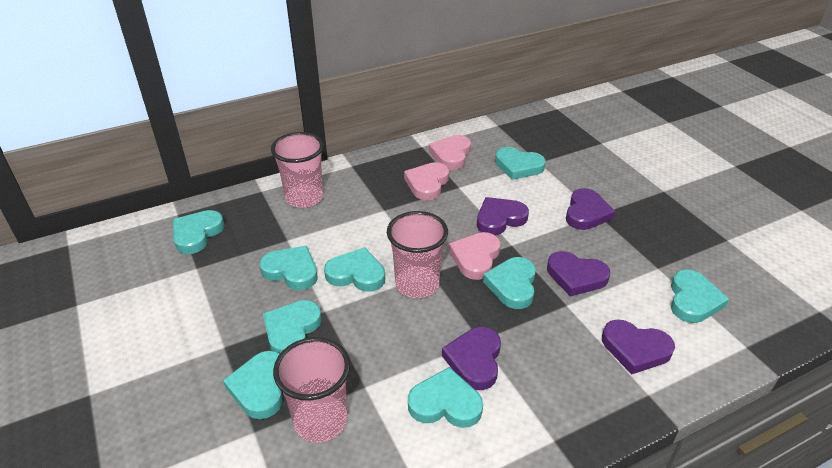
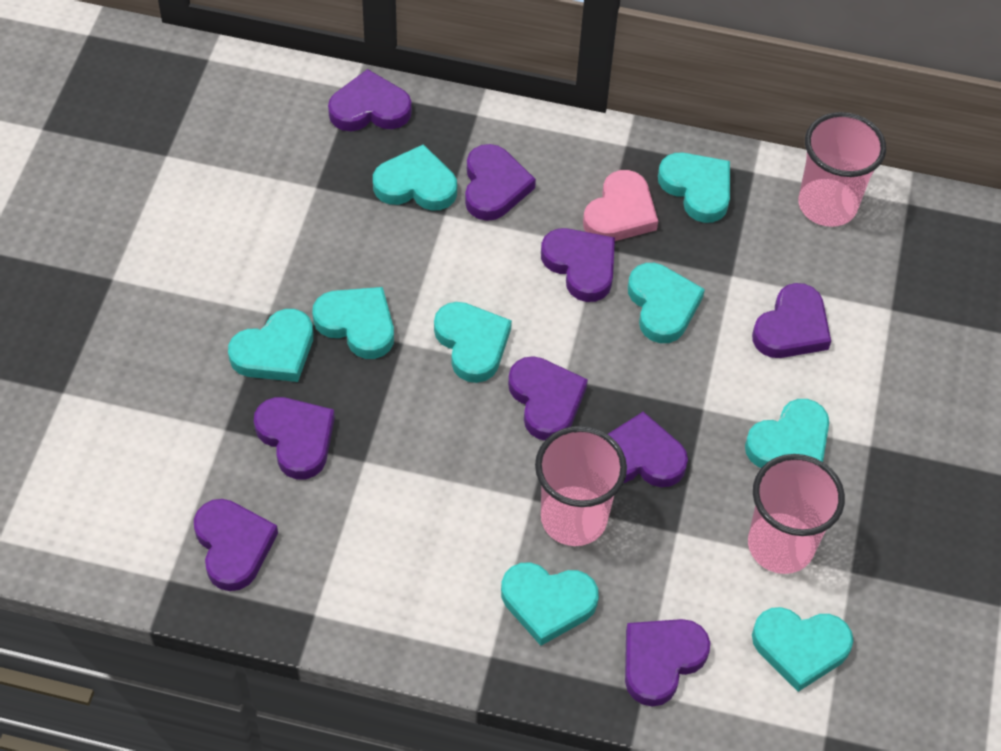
pink heart: [404,162,449,201] [429,135,471,170] [449,232,501,280] = 3 -> [583,170,658,241] = 1
purple heart: [442,327,501,390] [477,197,529,235] [547,251,610,297] [566,188,616,230] [602,319,675,375] = 5 -> [194,499,278,591] [254,397,335,479] [328,69,412,131] [465,144,536,221] [508,356,588,440] [541,228,615,302] [608,412,688,487] [625,619,710,707] [752,283,831,358] = 9

